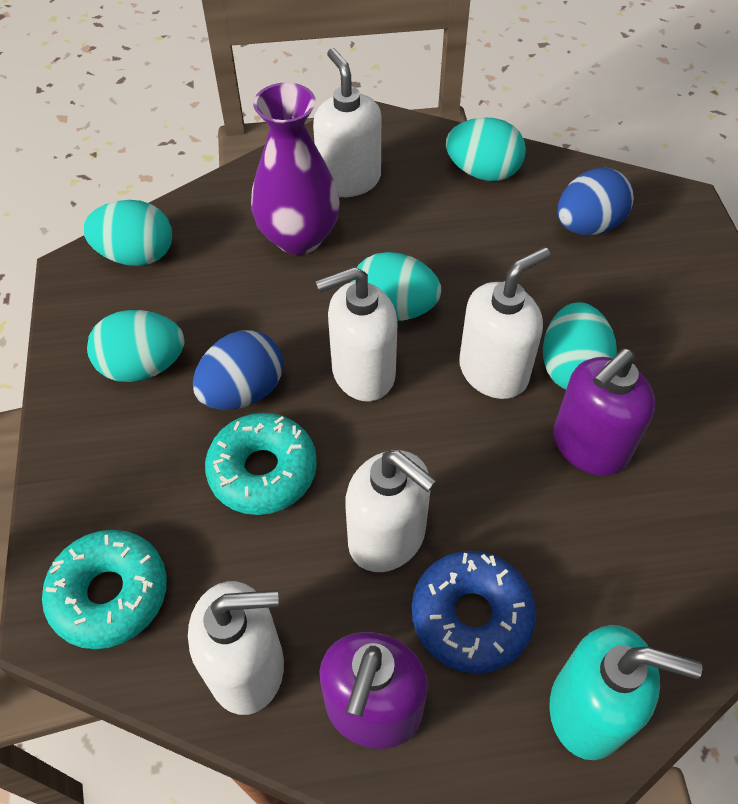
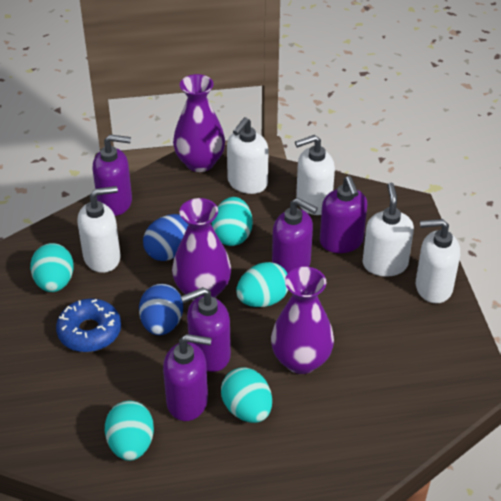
purple soap dispenser: [319,632,428,749] [553,349,656,476] = 2 -> [93,135,132,216] [163,334,212,421] [181,287,231,372] [272,198,318,273] [320,176,367,253] = 5
purple vase: [251,82,340,255] = 1 -> [172,198,231,301] [173,74,225,172] [271,267,334,374] = 3
turquoise donut: [42,530,167,649] [205,413,317,515] = 2 -> none = 0
turquoise soap dispenser: [549,625,703,760] = 1 -> none = 0

